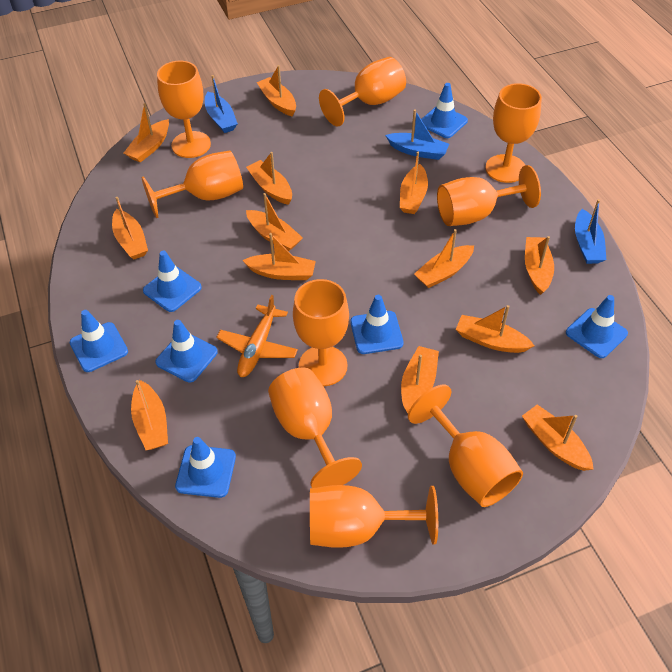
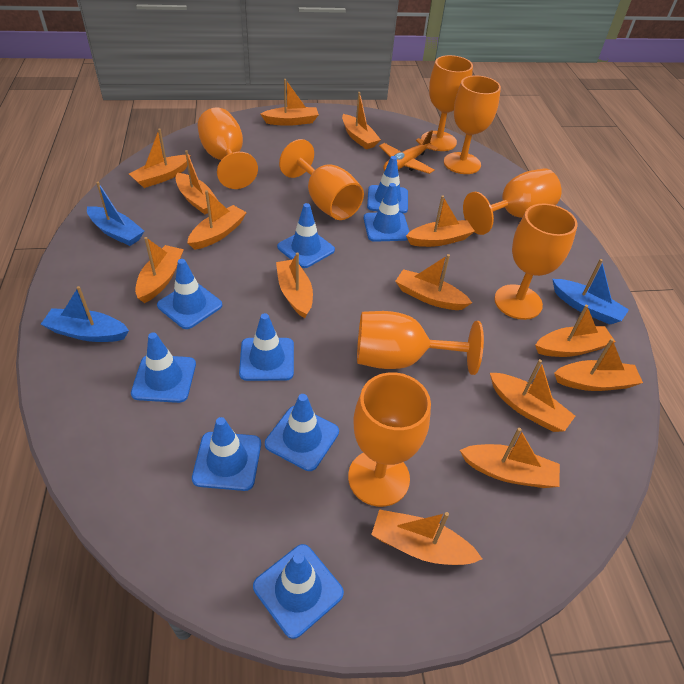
blue traffic cone: [70,310,128,372] [143,251,202,312] [155,320,218,382] [175,437,236,498] [350,295,404,354] [421,83,468,138] [566,295,628,358] = 7 -> [131,332,196,403] [157,259,223,329] [192,417,261,491] [239,313,294,381] [253,544,344,639] [265,394,339,471] [277,203,335,268] [364,183,409,242] [367,156,408,213] = 9
orange boat: [112,197,148,259] [124,103,169,163] [131,380,168,450] [242,233,316,280] [246,152,292,205] [246,193,303,251] [257,65,296,117] [400,152,428,214] [401,346,439,413] [414,229,474,288] [456,305,535,353] [522,404,594,471] [525,236,554,295] = 13 -> [129,129,191,188] [135,237,184,303] [176,150,217,214] [187,190,247,250] [260,79,319,126] [276,252,313,318] [342,92,381,149] [371,509,482,565] [395,254,472,310] [406,195,475,247] [460,428,560,488] [490,359,575,432] [535,305,615,357] [554,338,643,391] = 14
orange goblet: [141,151,243,218] [157,61,211,158] [268,367,362,488] [293,279,349,386] [310,485,438,548] [319,57,406,127] [408,385,523,507] [437,165,541,226] [485,83,542,183] = 9 -> [197,107,258,189] [279,139,364,220] [348,372,431,507] [357,311,484,375] [421,55,473,151] [444,76,501,174] [463,168,561,235] [494,204,577,320] = 8

